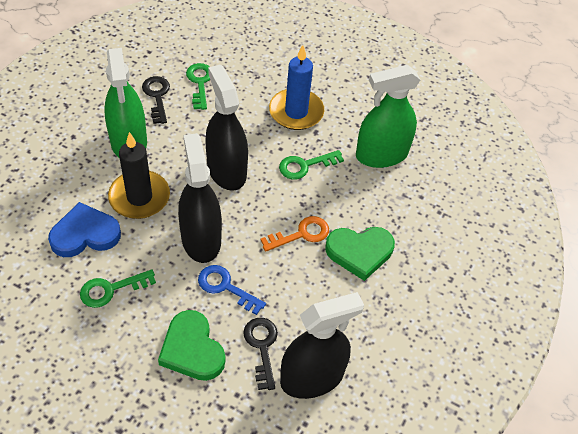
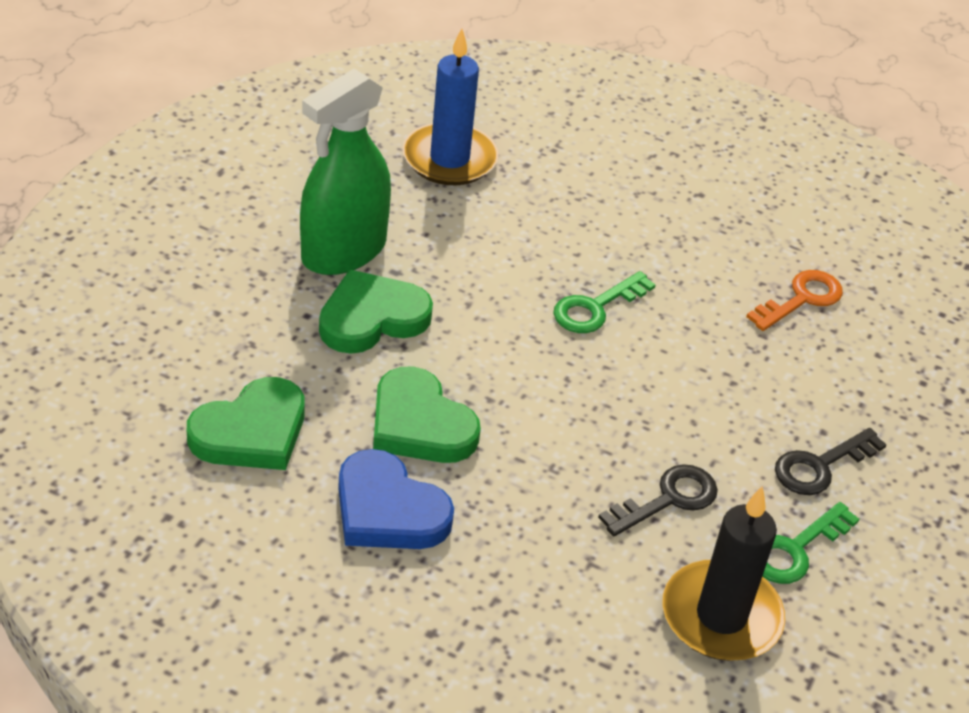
black spray bottle: [178,133,222,263] [205,65,248,191] [280,292,364,399] = 3 -> none = 0
blue key: [198,265,266,315] = 1 -> none = 0
green heart: [158,310,225,381] [325,227,395,281] = 2 -> [187,377,305,470] [319,269,433,354] [373,366,481,463] = 3
green key: [80,269,156,308] [186,63,210,110] [279,150,344,180] = 3 -> [553,271,656,333] [762,502,859,584] = 2
green spray bottle: [104,48,147,158] [356,65,420,168] = 2 -> [300,69,391,275] = 1

